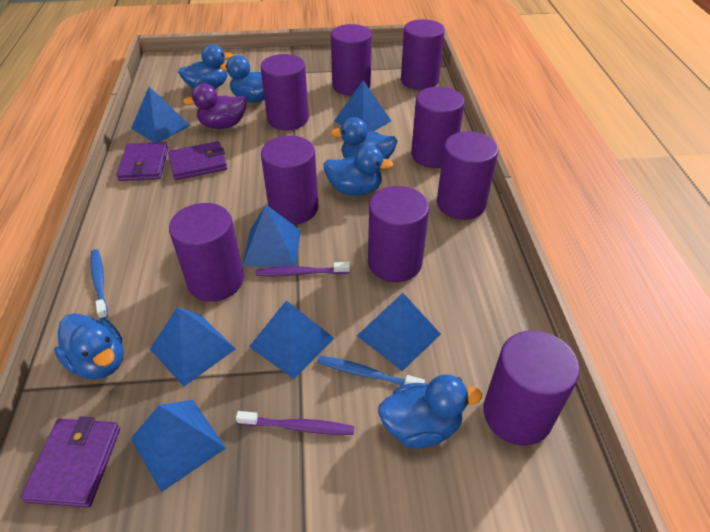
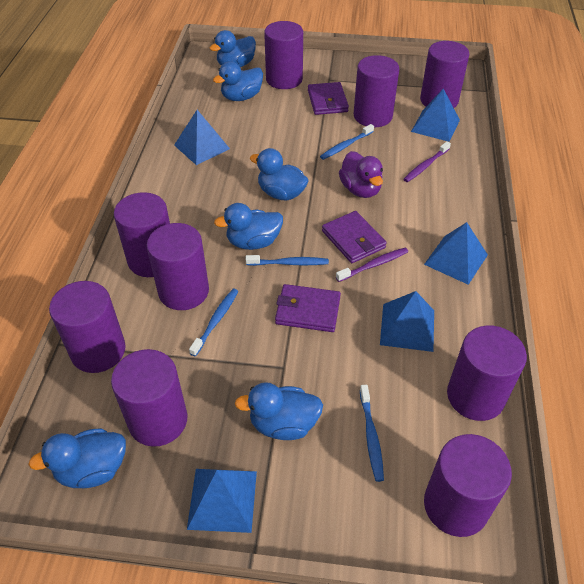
blue pyramid: [131,86,190,142] [131,400,226,492] [150,307,236,387] [242,205,301,267] [249,300,335,379] [334,80,391,132] [357,293,441,371] = 7 -> [174,110,230,165] [187,469,257,533] [380,291,434,352] [411,89,460,142] [424,222,488,285] = 5
blue toothbrush: [90,249,108,319] [317,356,425,386] = 2 -> [189,289,238,357] [246,255,329,266] [320,124,374,160] [360,385,384,482] = 4

